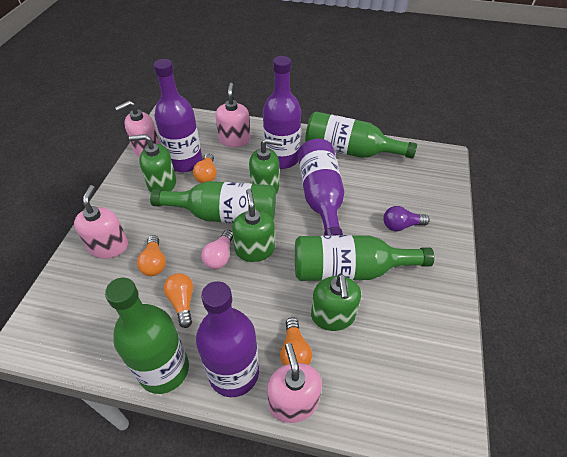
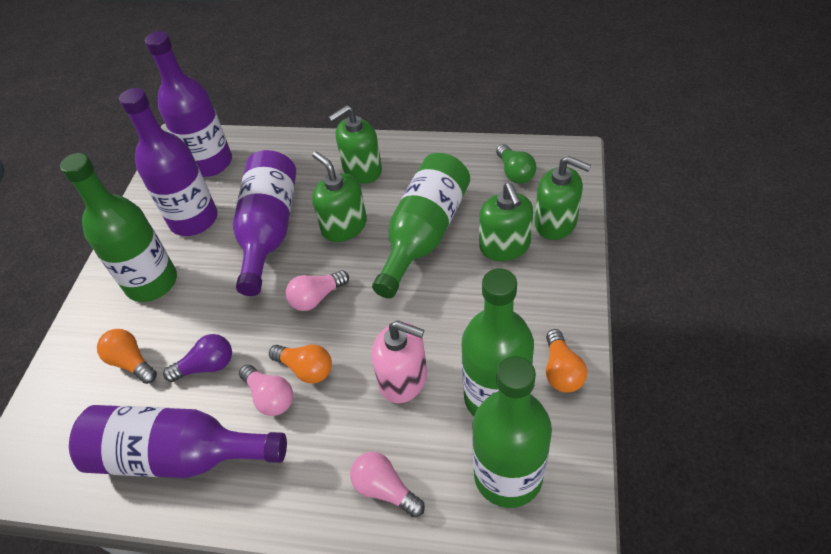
green light bulb: none = 0 -> [496,144,537,184] = 1
orange light bulb: [137,235,166,276] [164,273,193,328] [193,153,216,183] [280,317,312,365] = 4 -> [97,329,157,384] [269,344,332,384] [546,329,587,393] = 3
pink light bulb: [201,230,233,269] = 1 -> [239,364,293,416] [286,270,349,311] [350,452,425,517] = 3
pink soap dispenser: [74,185,128,259] [115,101,160,157] [215,83,251,147] [267,343,322,423] = 4 -> [372,321,427,403] = 1

